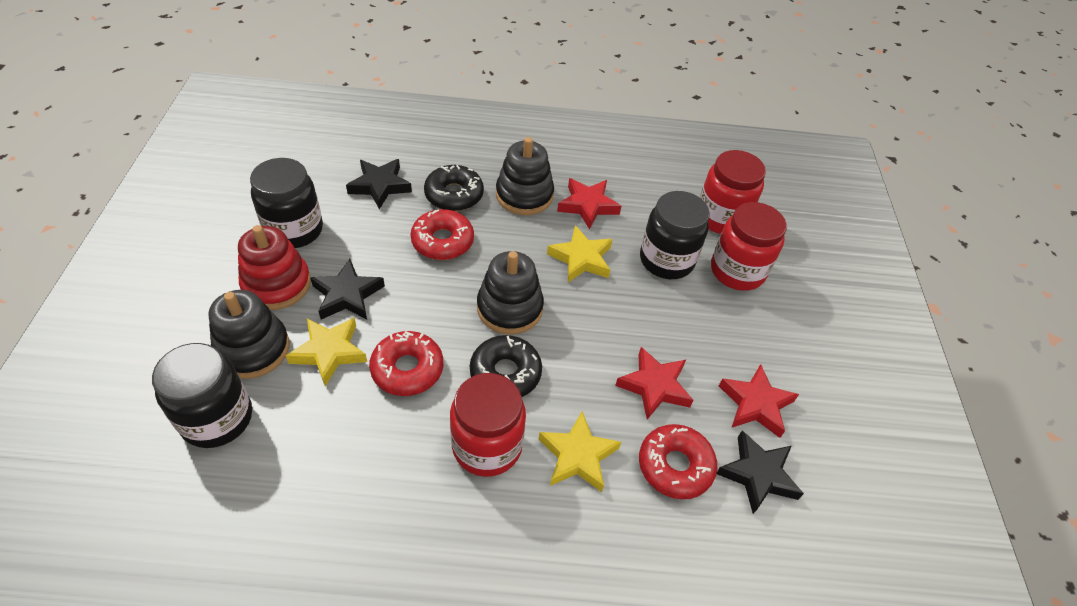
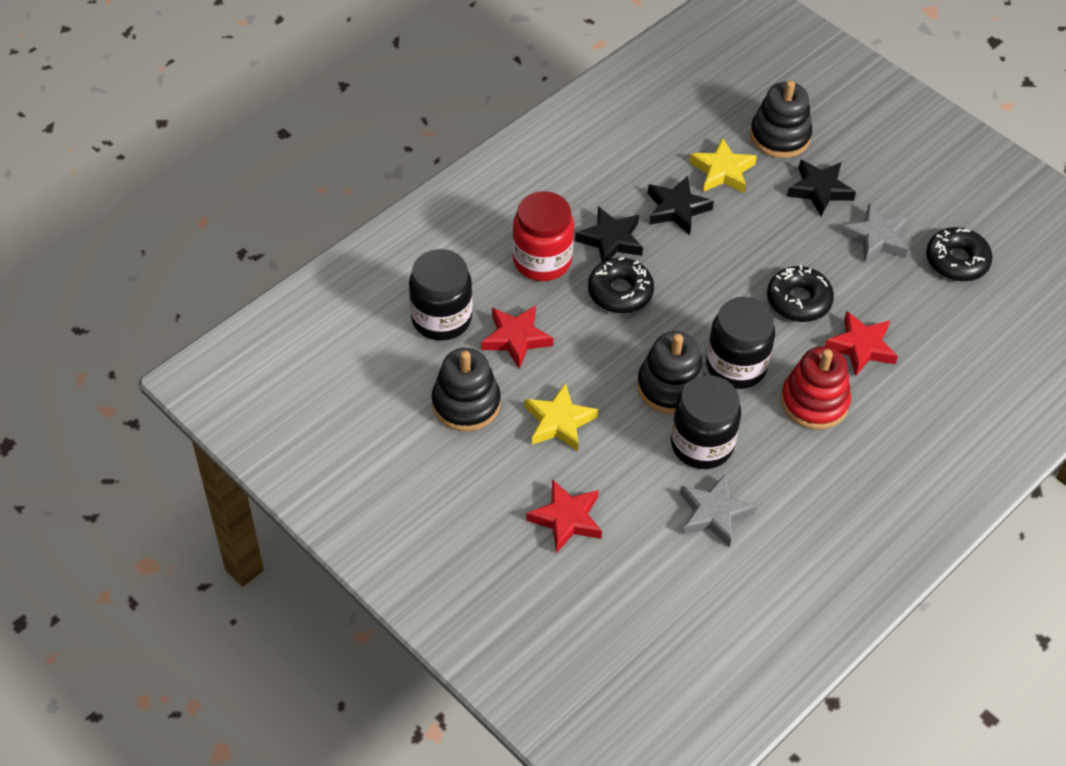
black donut: [424,165,484,211] [470,335,542,397] = 2 -> [588,257,654,314] [767,265,834,322] [926,227,993,282] = 3
grey star: none = 0 -> [680,474,756,547] [841,204,908,263] = 2
red donut: [369,331,443,396] [410,209,474,260] [639,424,717,499] = 3 -> none = 0
red jar: [450,373,526,477] [700,150,766,234] [711,202,787,291] = 3 -> [512,191,574,281] = 1
yellow star: [286,318,367,386] [539,411,621,492] [547,225,613,282] = 3 -> [525,383,598,451] [689,138,757,193] = 2

